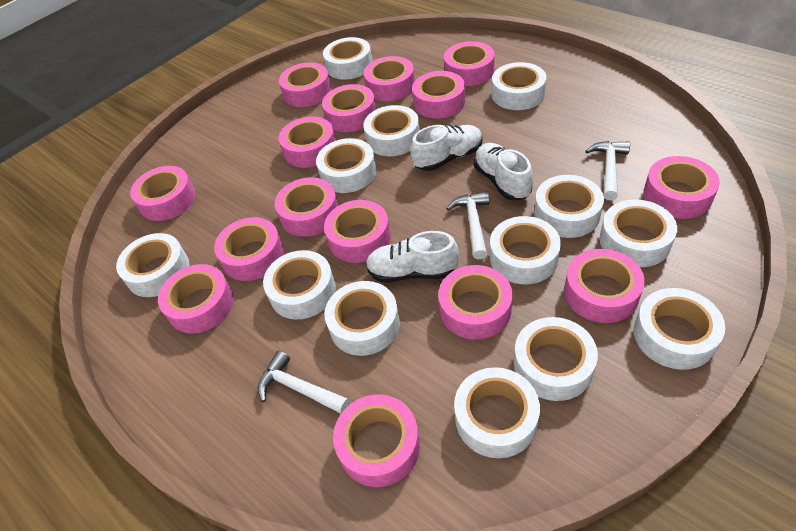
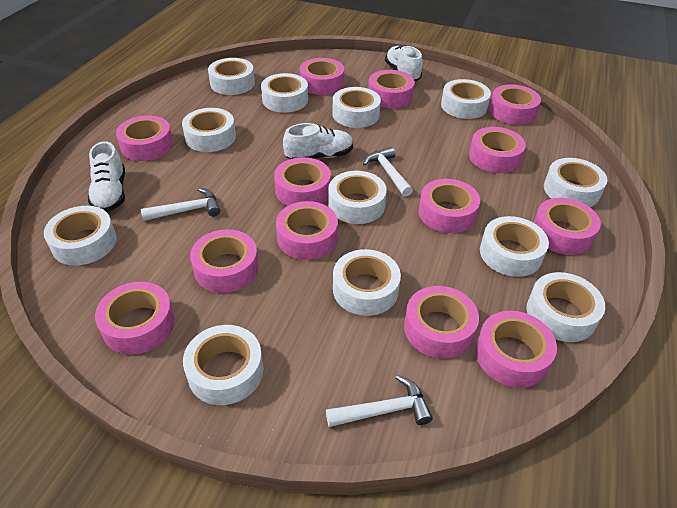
pink tape: [130,166,196,221] [158,264,234,334] [214,217,284,281] [275,177,339,237] [279,62,331,107] [279,116,336,168] [322,84,376,132] [324,200,391,263] [333,394,420,487] [363,56,415,101] [412,71,465,118] [438,265,513,340] [444,41,495,86] [564,249,645,323] [643,156,720,219] = 15 -> [95,282,175,354] [116,115,173,161] [190,229,259,293] [274,157,331,206] [276,201,338,260] [300,58,344,95] [368,70,415,108] [404,286,479,358] [419,179,480,233] [469,127,526,173] [475,311,557,388] [489,84,541,125] [533,198,601,255] = 13
white tape: [116,233,189,297] [263,250,336,320] [316,138,376,193] [323,37,372,80] [324,281,400,356] [363,105,420,156] [454,367,540,458] [490,216,561,284] [492,62,546,110] [514,317,598,401] [534,175,604,238] [600,200,677,267] [634,288,725,370] = 13 -> [44,206,116,266] [182,108,236,152] [183,325,264,405] [208,58,255,95] [261,73,308,113] [328,171,387,224] [333,87,381,128] [333,249,401,316] [441,79,491,119] [480,216,549,277] [527,272,605,342] [544,158,607,207] = 12

